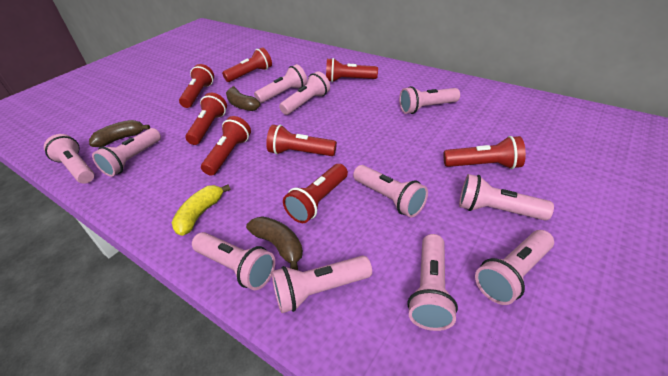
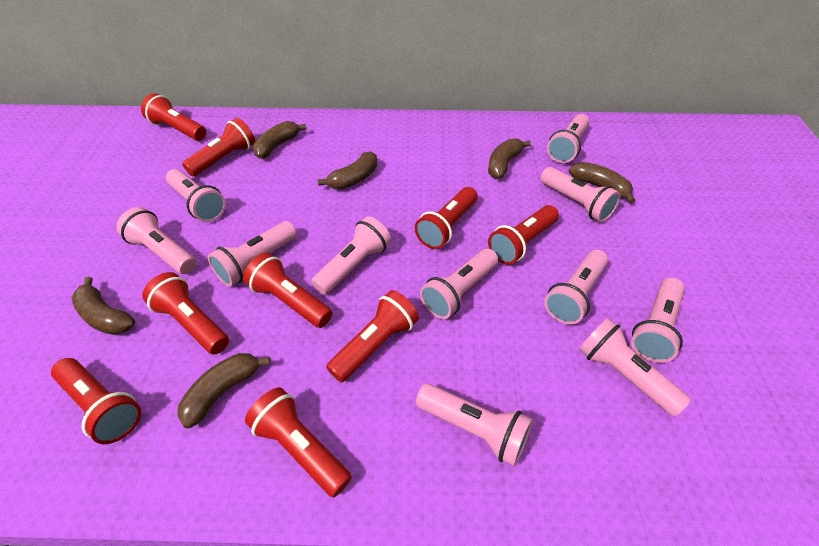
brown banana: [89,120,150,147] [226,86,260,111] [246,216,303,270] = 3 -> [72,277,135,335] [177,353,270,428] [253,121,307,159] [318,152,377,190] [488,138,531,179] [569,162,635,203] = 6
red flashlight: [179,64,214,108] [186,93,227,145] [201,116,251,176] [222,47,272,82] [266,125,337,156] [283,164,348,223] [326,58,378,82] [444,136,526,169] = 8 -> [51,358,141,444] [141,93,206,141] [142,272,229,355] [182,118,255,176] [243,253,332,328] [245,387,352,497] [326,290,419,382] [415,187,478,249] [488,205,559,265] = 9
yellow banana: [172,184,231,236] = 1 -> none = 0

